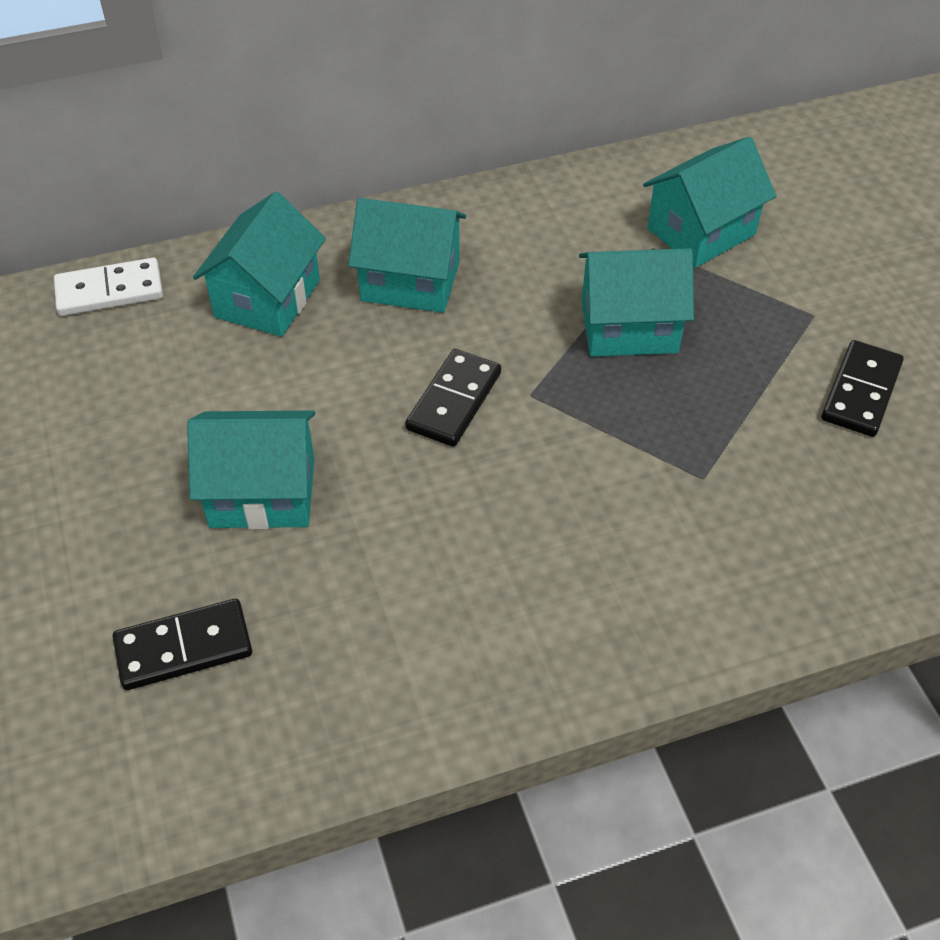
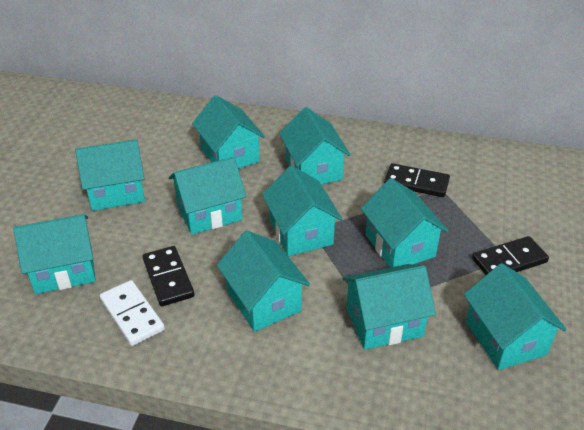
turquoise house: [187,410,315,529] [193,192,326,337] [348,198,466,313] [579,248,694,357] [643,137,776,267] = 5 -> [13,214,96,294] [75,139,145,211] [169,157,246,235] [192,95,265,169] [217,230,310,332] [262,165,342,256] [279,107,351,184] [342,264,436,350] [361,178,448,268] [464,263,567,370] = 10

